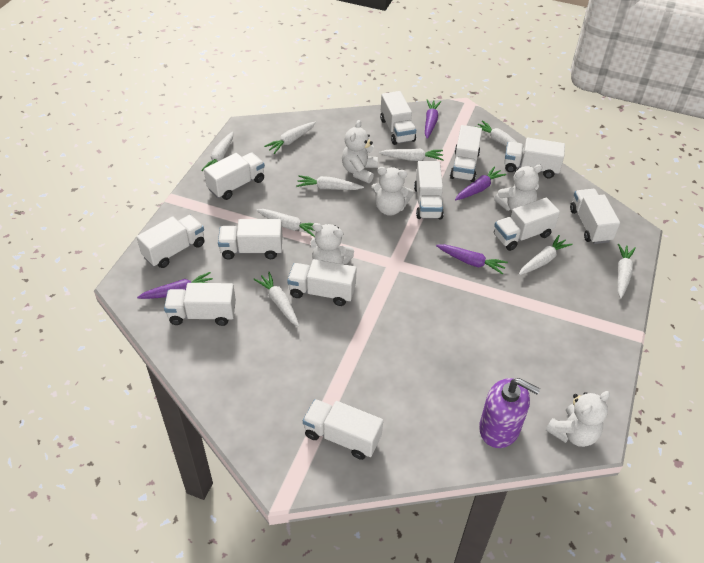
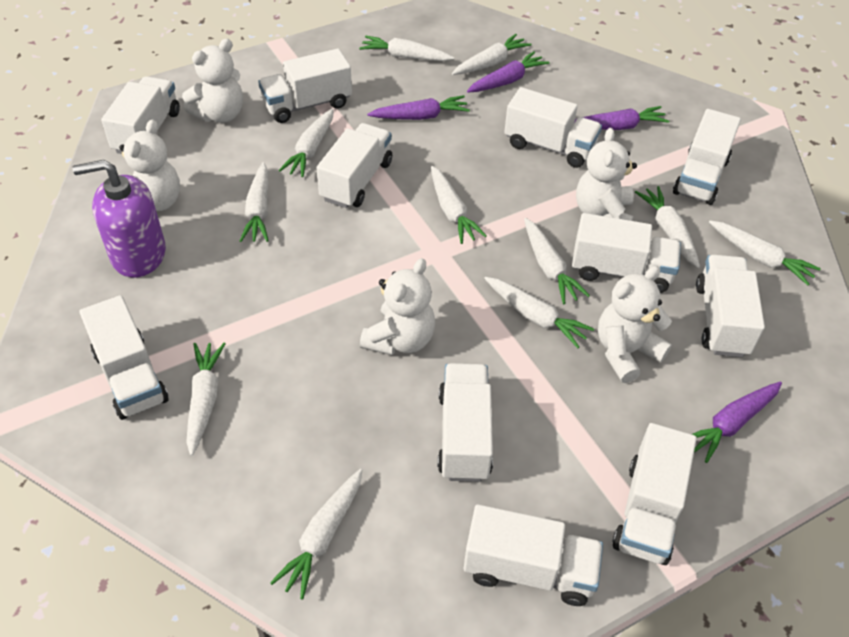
white carrot: [201,132,233,171] [253,272,299,327] [256,209,322,237] [264,122,316,154] [296,175,364,190] [379,149,444,161] [473,120,524,153] [519,235,573,275] [618,244,636,298] = 9 -> [186,343,226,456] [240,162,269,242] [270,469,362,600] [278,108,334,177] [359,35,454,61] [431,166,487,244] [452,34,531,75] [484,277,594,348] [524,218,590,304] [635,186,700,268] [709,221,821,286] = 11
white truck: [137,215,205,268] [164,283,236,326] [204,152,265,200] [218,219,283,260] [287,259,357,306] [303,399,383,460] [380,91,416,145] [414,161,444,219] [450,125,482,182] [494,197,560,251] [504,138,565,178] [570,189,620,244] = 12 -> [80,295,169,420] [101,76,180,154] [258,49,352,123] [317,123,392,208] [438,363,493,482] [464,504,603,606] [504,87,602,168] [572,213,681,293] [612,423,697,565] [673,109,741,205] [696,255,765,357] = 11

